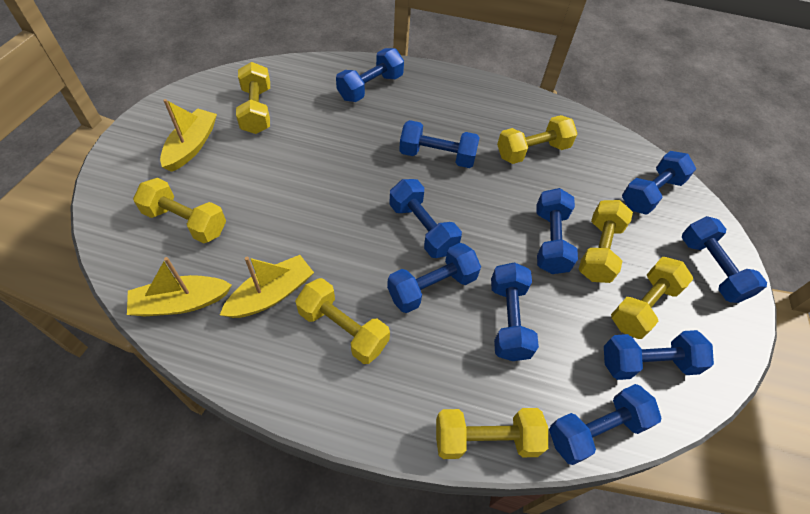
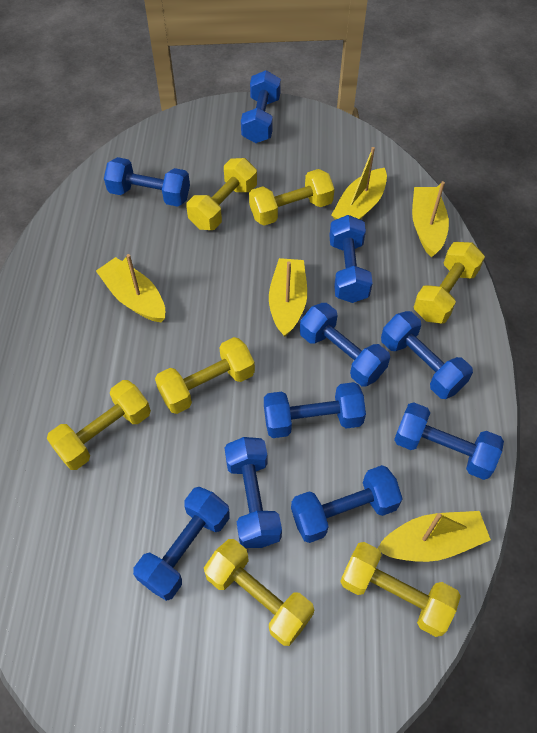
yellow boat: [127,257,232,316] [160,99,217,172] [220,255,314,318] = 3 -> [96,254,165,322] [269,258,307,337] [331,147,387,220] [377,511,491,562] [412,181,449,257] = 5

